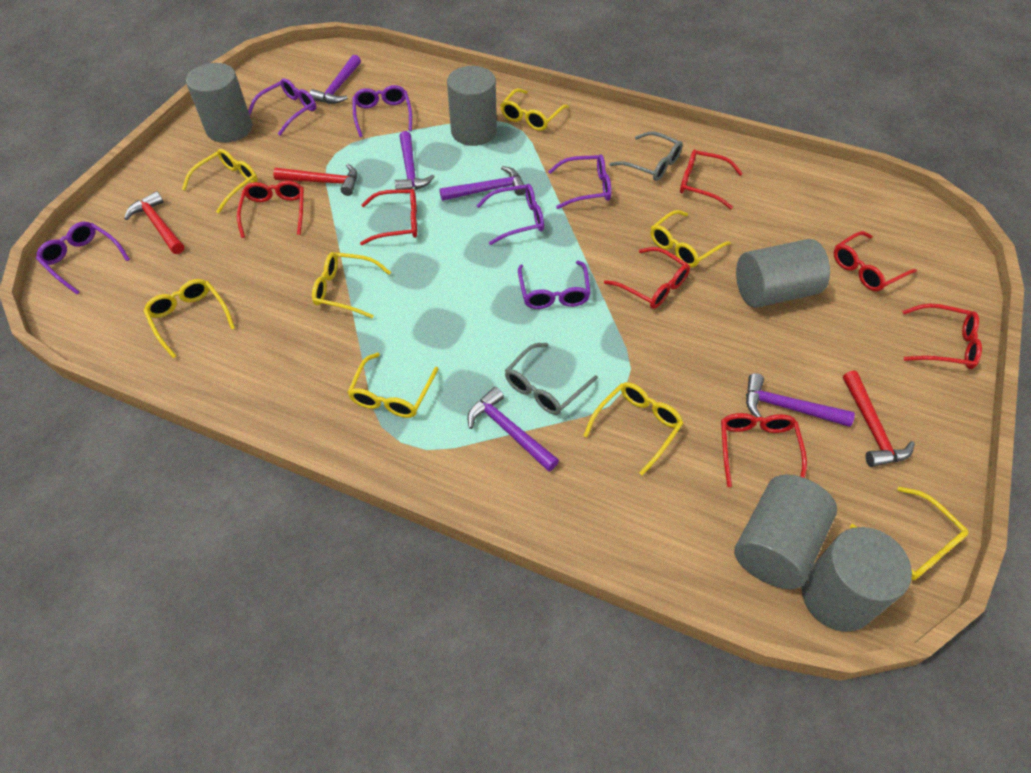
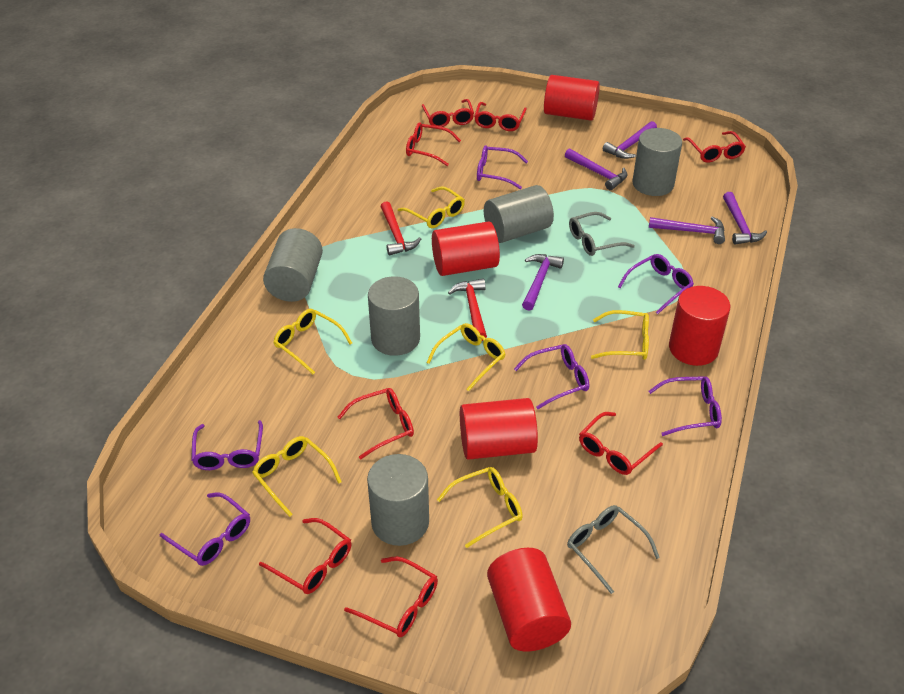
red cylinder: none = 0 -> [432,221,500,276] [460,398,538,460] [487,548,571,651] [544,75,600,121] [669,286,730,366] = 5
red glasses: [237,181,304,238] [360,189,417,245] [604,247,690,309] [680,149,743,209] [721,413,807,487] [834,231,917,291] [902,304,982,369] = 7 -> [259,518,351,594] [338,388,414,460] [344,556,438,637] [406,122,461,166] [422,99,474,127] [474,102,527,131] [579,412,663,475] [683,131,746,163] = 8
red hammer: [124,191,184,254] [273,164,357,196] [843,371,915,467] = 3 -> [380,201,421,255] [448,279,487,341] = 2
yellow glasses: [143,279,235,358] [182,149,258,214] [312,252,391,318] [347,352,438,418] [500,88,569,131] [583,382,684,476] [650,210,731,268] [850,487,969,581] = 8 -> [252,436,342,517] [273,309,352,374] [398,186,465,228] [427,323,505,391] [437,467,523,548] [591,310,649,360] = 6

